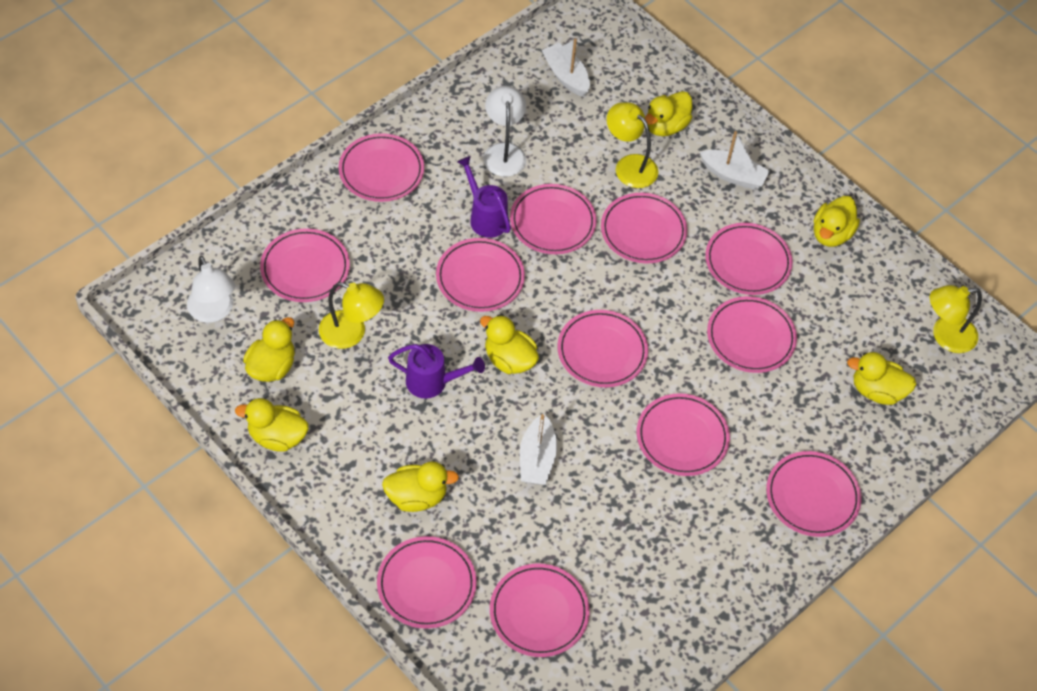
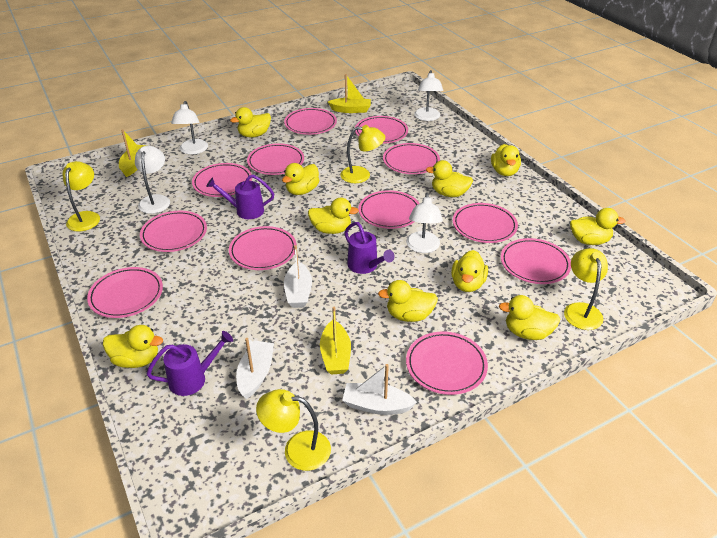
purple watering can: [388,344,485,399] [457,156,511,238] = 2 -> [147,331,233,396] [206,175,274,219] [344,222,395,274] = 3
white lamp: [187,256,235,323] [483,86,526,177] = 2 -> [135,146,170,214] [171,101,208,154] [406,193,443,253] [414,70,443,121] = 4
yellow boat: none = 0 -> [119,129,148,177] [320,307,351,375] [328,74,371,113] = 3
yellow duck: [235,398,309,452] [243,317,295,382] [382,461,459,512] [480,315,539,374] [645,91,692,136] [814,196,860,247] [847,352,917,405] = 7 -> [103,325,163,368] [230,107,271,138] [282,163,320,195] [308,198,359,234] [378,280,438,322] [426,160,473,197] [451,250,488,292] [491,144,521,176] [499,295,561,340] [570,208,626,245] = 10
yellow lamp: [319,282,384,349] [607,102,658,188] [930,285,982,353] = 3 -> [62,161,100,232] [256,389,331,471] [340,125,385,183] [564,248,608,330] = 4

